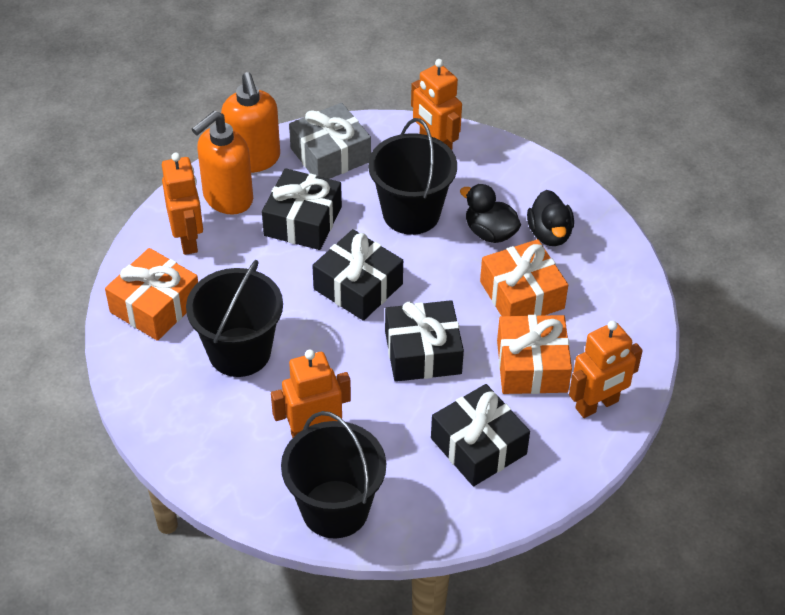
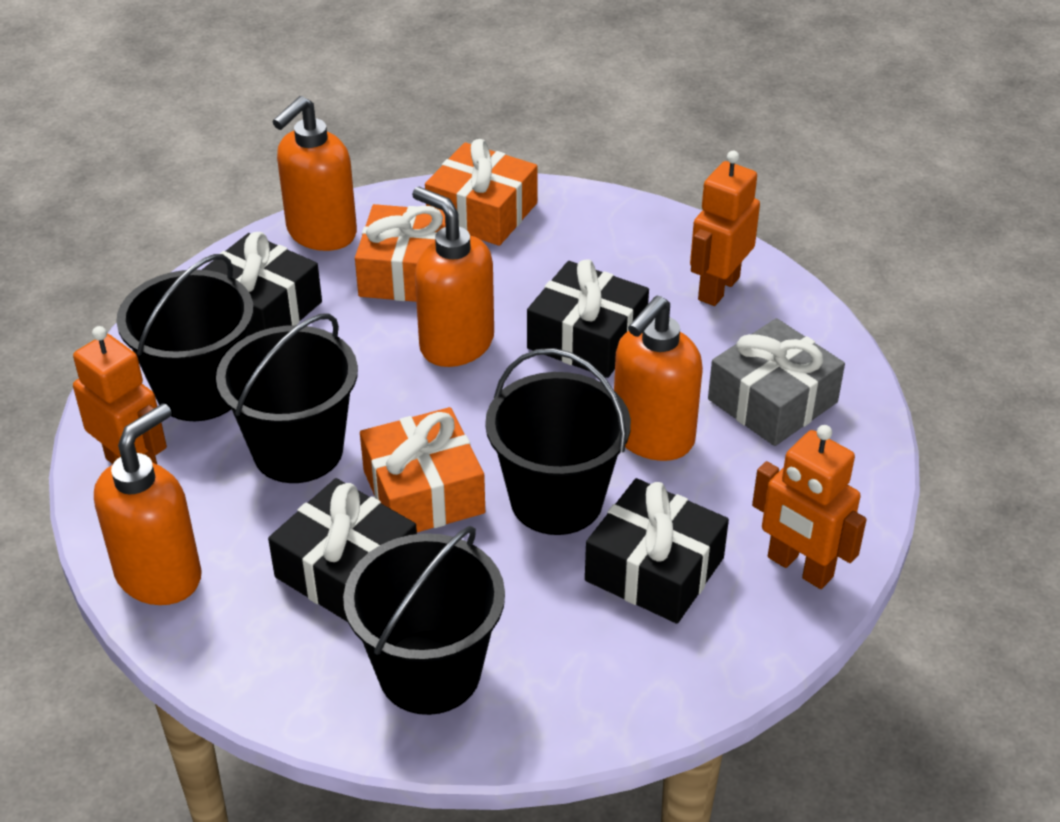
black bucket: [186,260,283,377] [281,411,386,538] [368,118,457,235] = 3 -> [116,254,254,421] [216,313,358,483] [343,526,505,715] [485,348,631,535] = 4
black duck: [460,184,521,243] [527,190,574,246] = 2 -> none = 0
orange robot: [162,153,203,255] [271,350,351,438] [411,59,462,150] [569,320,643,418] = 4 -> [73,326,167,464] [690,151,760,306] [752,425,867,589] = 3
orange soap dispenser: [192,111,253,214] [221,72,280,173] = 2 -> [94,403,202,605] [272,96,357,251] [412,187,494,367] [614,295,703,461] = 4

